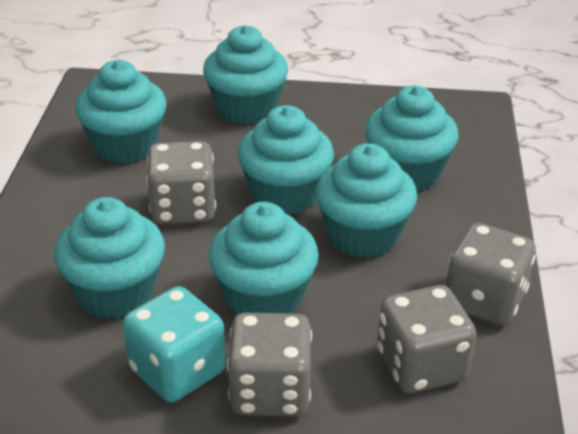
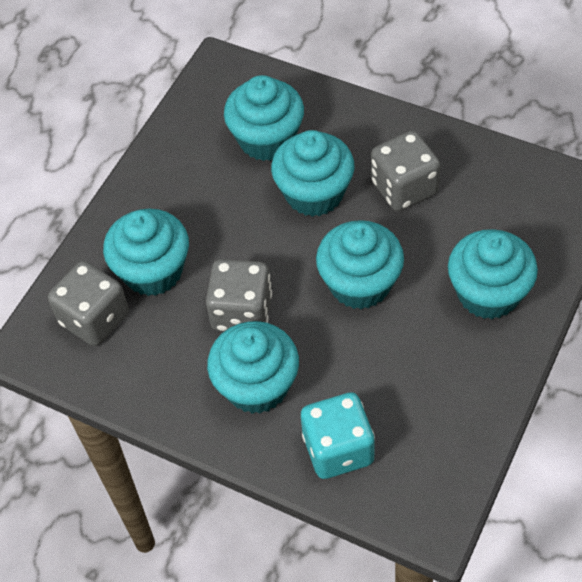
grey dice: [146,141,216,224] [227,313,312,417] [377,285,477,394] [446,223,536,326] = 4 -> [48,261,129,346] [206,259,272,332] [371,131,440,211] = 3
turquoise cupcake: [54,197,165,319] [75,60,167,164] [203,25,288,124] [209,202,319,315] [238,105,334,215] [316,143,417,258] [365,86,459,192] = 7 -> [103,209,189,296] [207,321,299,414] [224,75,304,161] [271,130,354,217] [316,220,404,309] [448,229,538,319] = 6

